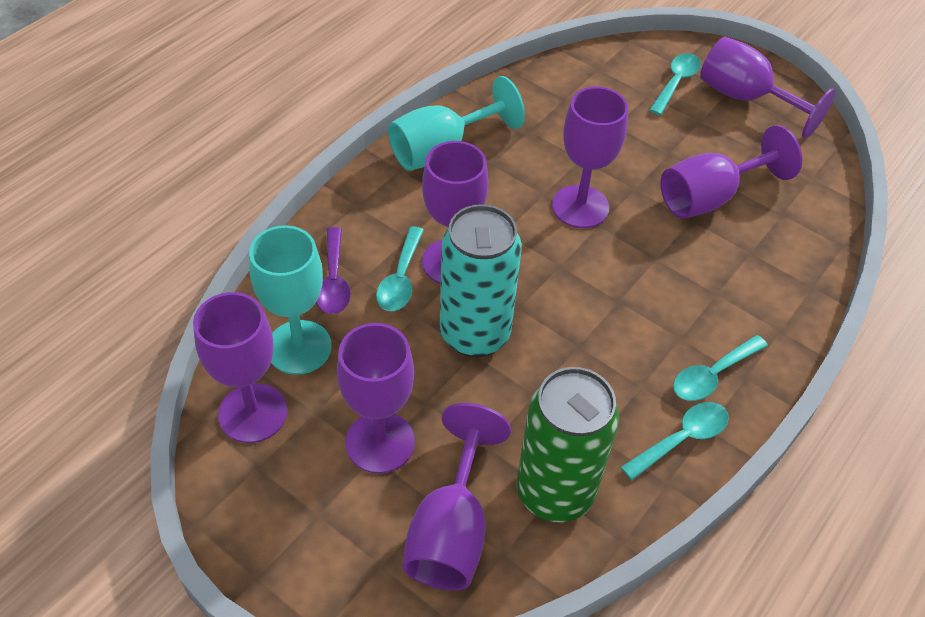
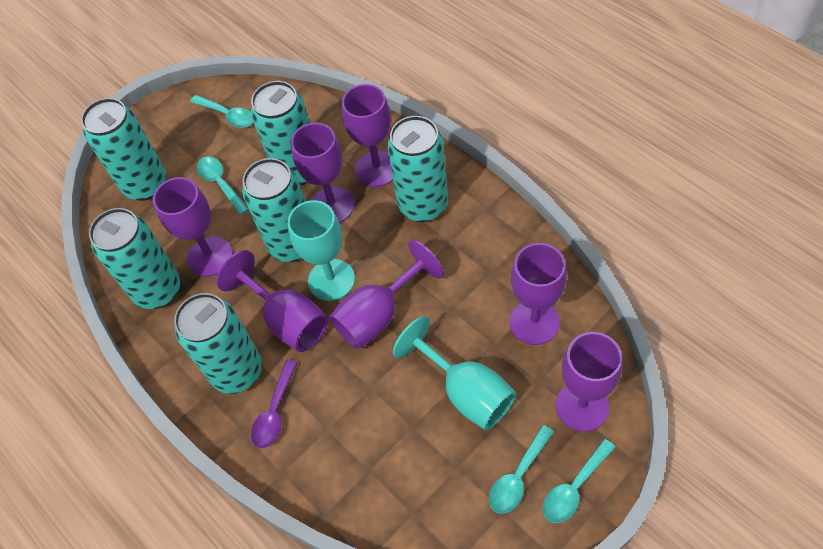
green can: [517,367,619,522] = 1 -> none = 0
turquoise can: [440,204,522,357] = 1 -> [81,98,167,201] [89,208,181,309] [174,293,262,394] [242,158,306,262] [251,81,310,185] [387,116,448,222] = 6

